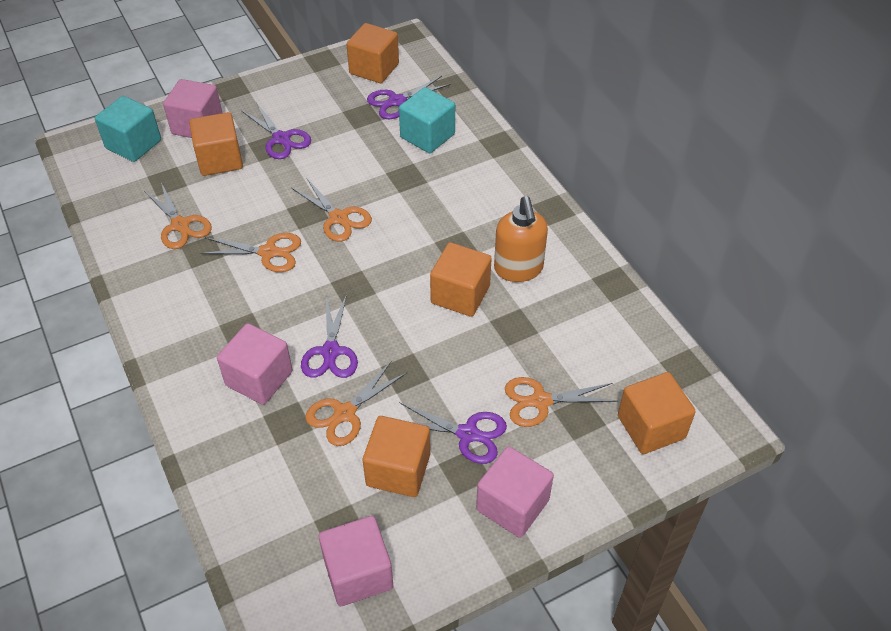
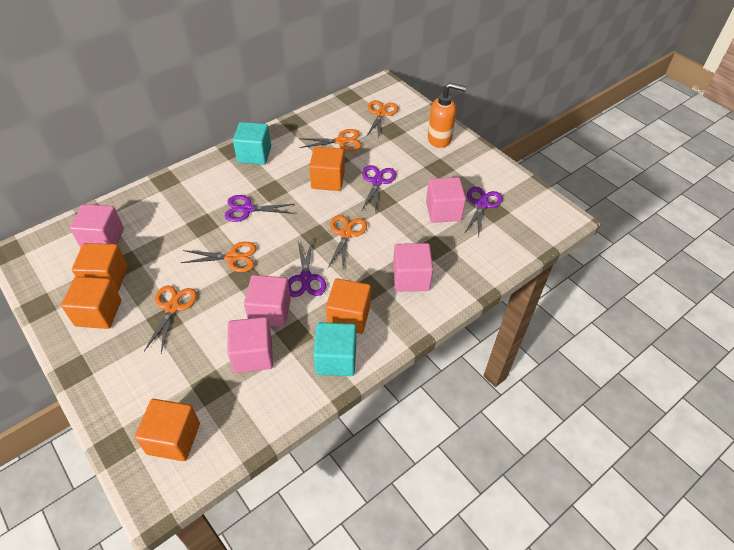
pink cube: [163,79,222,138] [217,323,292,405] [319,516,393,606] [476,446,554,538] = 4 -> [70,204,124,248] [227,317,273,373] [244,275,291,327] [393,243,433,292] [426,177,466,223] = 5

